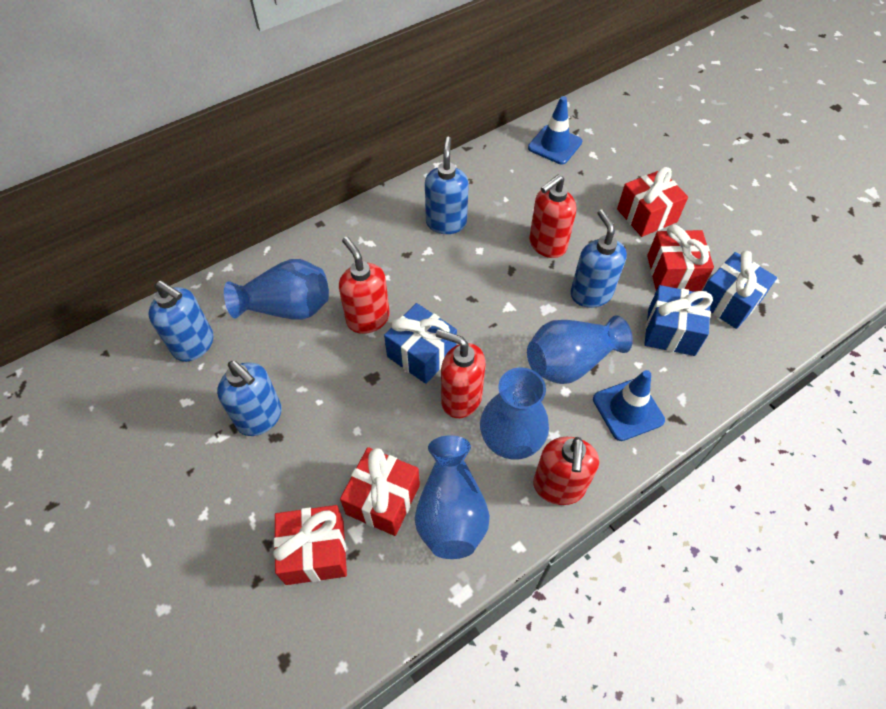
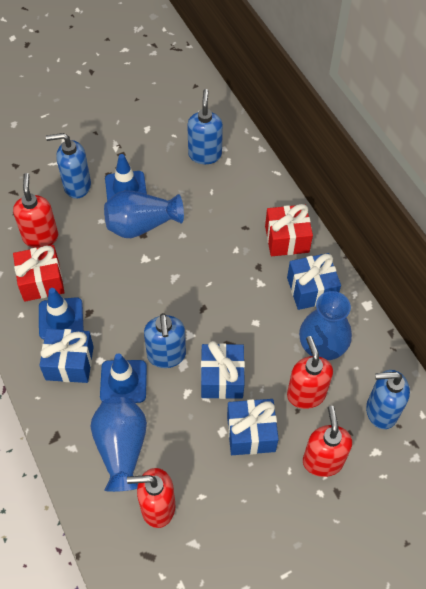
blue gift: [384,303,457,384] [644,285,713,356] [703,251,777,329] = 3 -> [39,329,94,383] [201,341,245,399] [227,399,279,455] [287,253,341,310] = 4
blue traffic cone: [528,96,582,164] [593,370,665,441] = 2 -> [39,288,84,340] [100,353,147,403] [105,154,147,201] = 3
blue vase: [224,259,329,320] [415,435,490,559] [480,367,549,459] [527,315,633,384] = 4 -> [90,397,147,492] [104,190,184,238] [299,291,352,360] = 3
red gift: [273,505,347,585] [340,447,420,536] [617,167,688,237] [647,224,714,291] = 4 -> [13,245,65,302] [265,204,313,256] = 2

